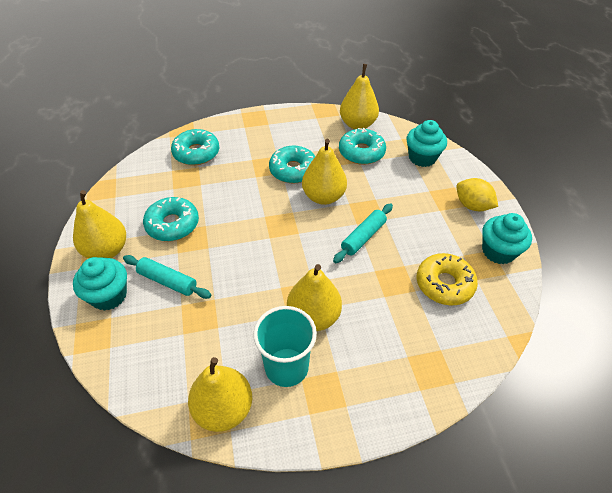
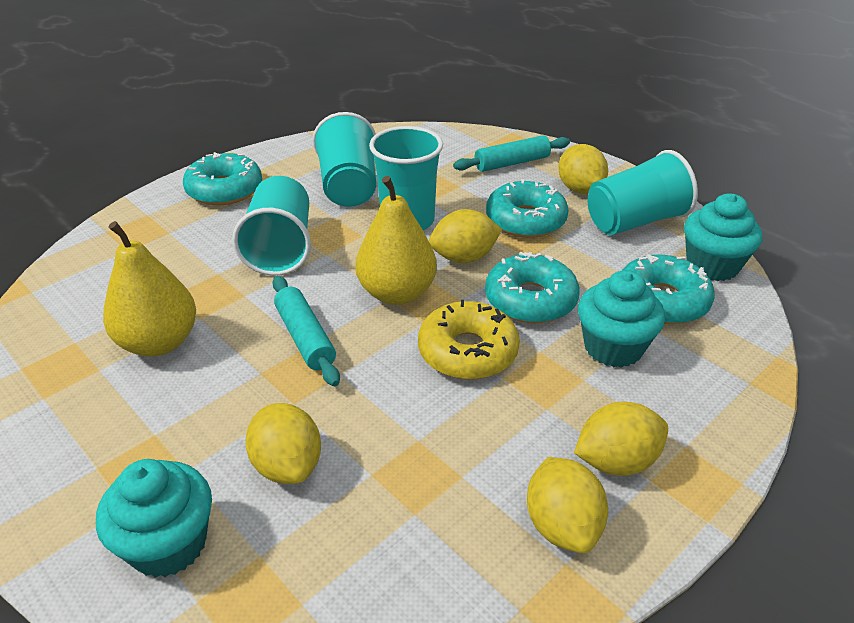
turquoise cup: [253,306,317,387] = 1 -> [232,176,311,276] [312,112,376,207] [369,126,443,230] [587,150,698,235] = 4
yellow lemon: [456,178,498,211] = 1 -> [245,403,321,484] [429,209,502,263] [527,457,608,553] [558,144,608,194] [574,402,668,476] = 5
yellow pear: [73,190,126,259] [188,357,252,432] [287,264,342,331] [302,139,347,205] [340,64,379,129] = 5 -> [103,221,196,357] [355,176,437,305] = 2

